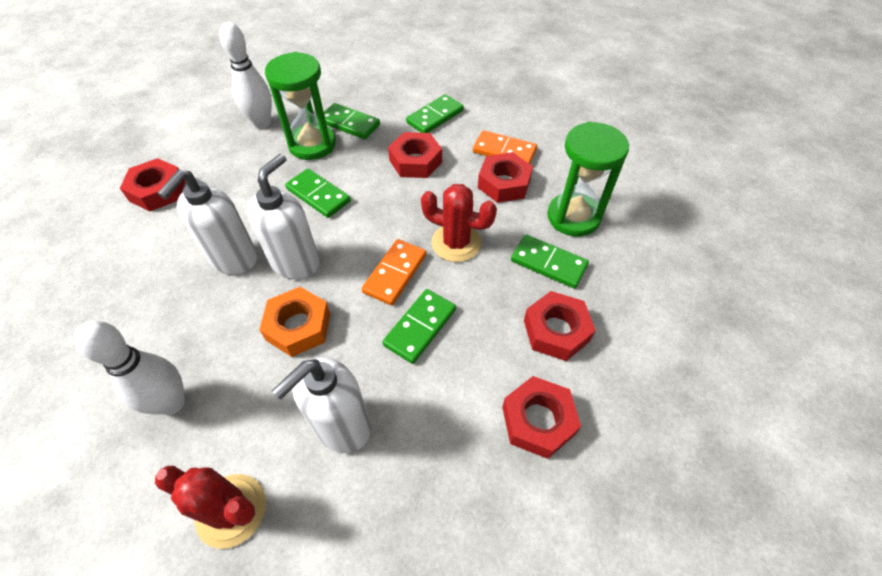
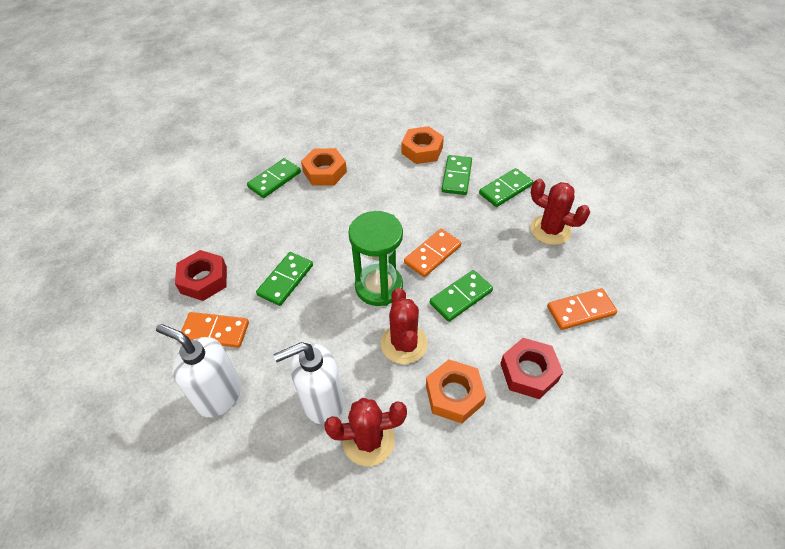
green hourglass: [265,52,336,160] [547,122,629,237] = 2 -> [348,211,403,306] = 1
orange domino: [362,239,427,305] [473,130,537,164] = 2 -> [181,312,249,348] [404,229,461,277] [547,288,617,330] = 3
orange nut: [259,287,330,357] = 1 -> [301,148,347,185] [401,126,444,164] [426,359,486,423] = 3
red cactus: [155,466,266,549] [421,184,497,262] = 2 -> [324,398,407,466] [381,288,428,364] [530,179,590,245] = 3
red nut: [120,158,185,211] [388,132,442,178] [478,152,533,203] [502,376,581,459] [524,291,596,361] = 5 -> [175,250,227,301] [500,338,563,399] = 2
white bowling pin: [74,321,185,415] [219,22,272,129] = 2 -> none = 0
white soap dispenser: [157,170,257,275] [247,154,320,279] [272,357,371,453] = 3 -> [156,324,241,417] [273,342,344,425] = 2

